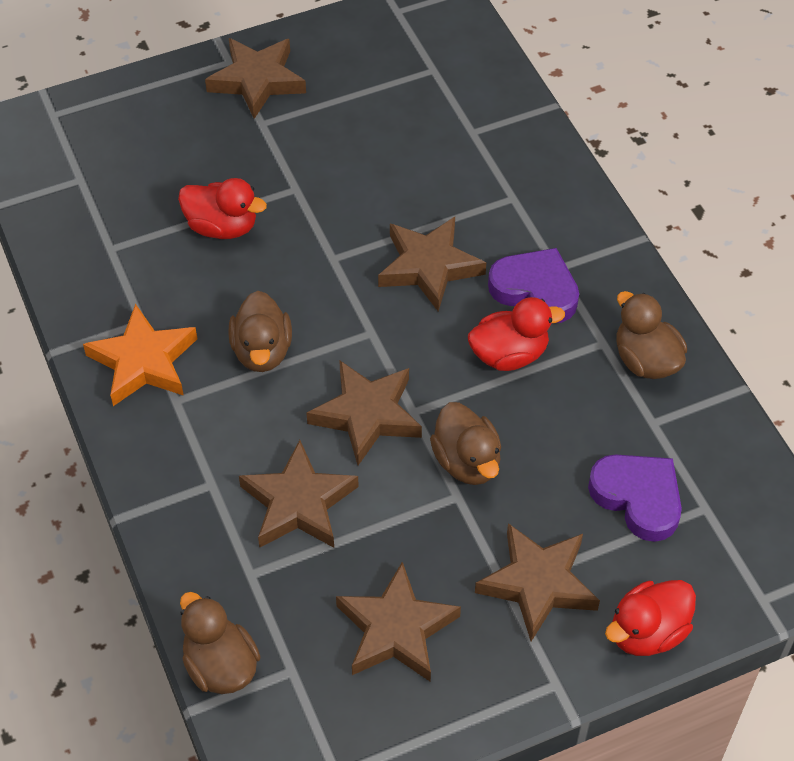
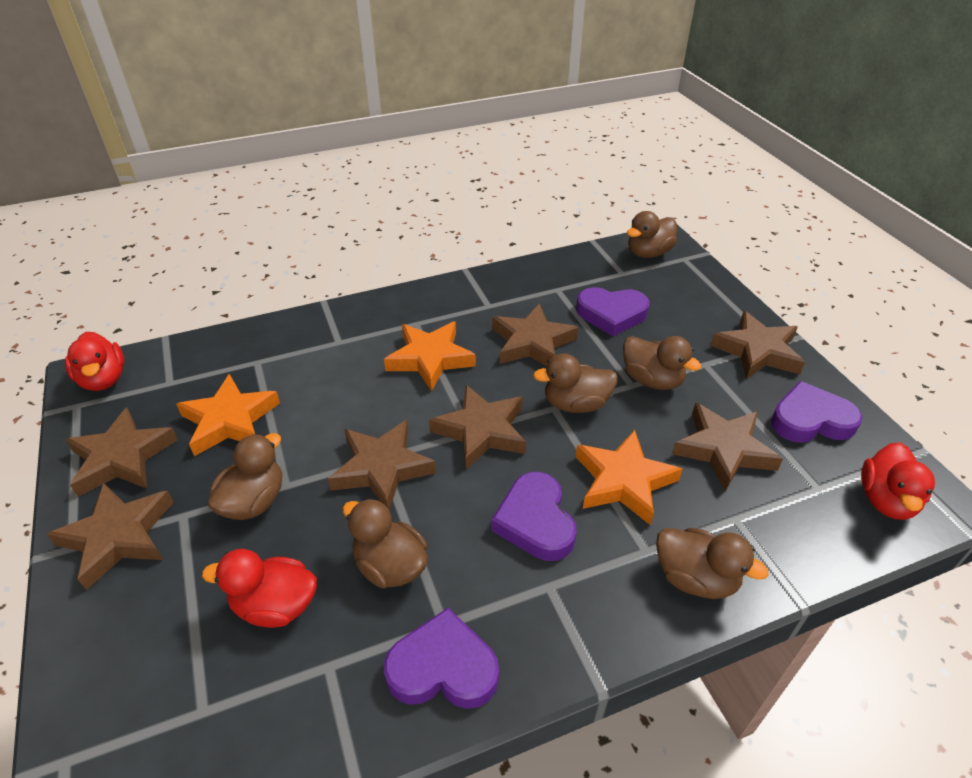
brown duck: [180,592,260,694] [228,291,292,372] [430,402,501,485] [617,291,687,379] = 4 -> [208,433,282,520] [343,498,428,588] [533,354,618,413] [623,336,701,390] [627,211,677,258] [656,528,769,599] = 6
brown star: [205,38,306,119] [239,440,359,548] [307,360,422,465] [336,562,461,682] [378,217,486,312] [475,523,600,641] = 6 -> [47,483,174,590] [65,408,178,497] [328,420,436,509] [429,385,526,469] [492,303,579,366] [672,403,783,492] [710,311,805,379] = 7
orange star: [83,304,197,406] = 1 -> [176,374,280,456] [384,321,476,392] [576,430,683,526] = 3
purple heart: [488,248,579,323] [588,454,682,542] = 2 -> [384,608,499,709] [491,472,577,561] [576,287,650,336] [771,381,862,443] = 4

